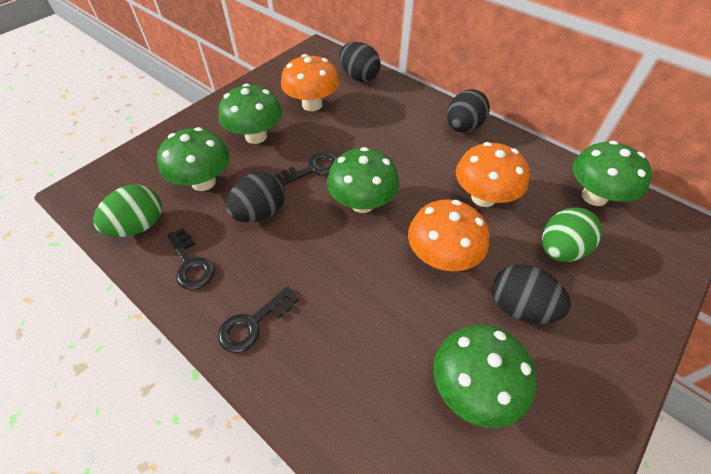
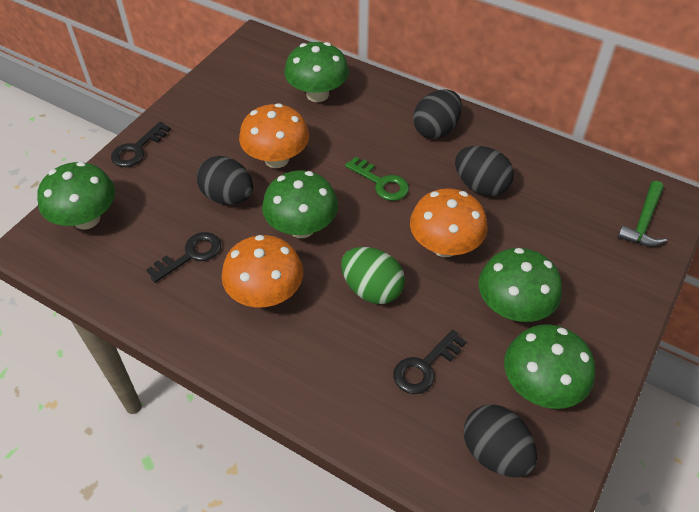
green egg: [93,185,162,237] [542,208,602,262] = 2 -> [341,247,405,304] = 1
green hammer: none = 0 -> [618,181,667,246] = 1
green key: none = 0 -> [345,156,409,201] = 1

